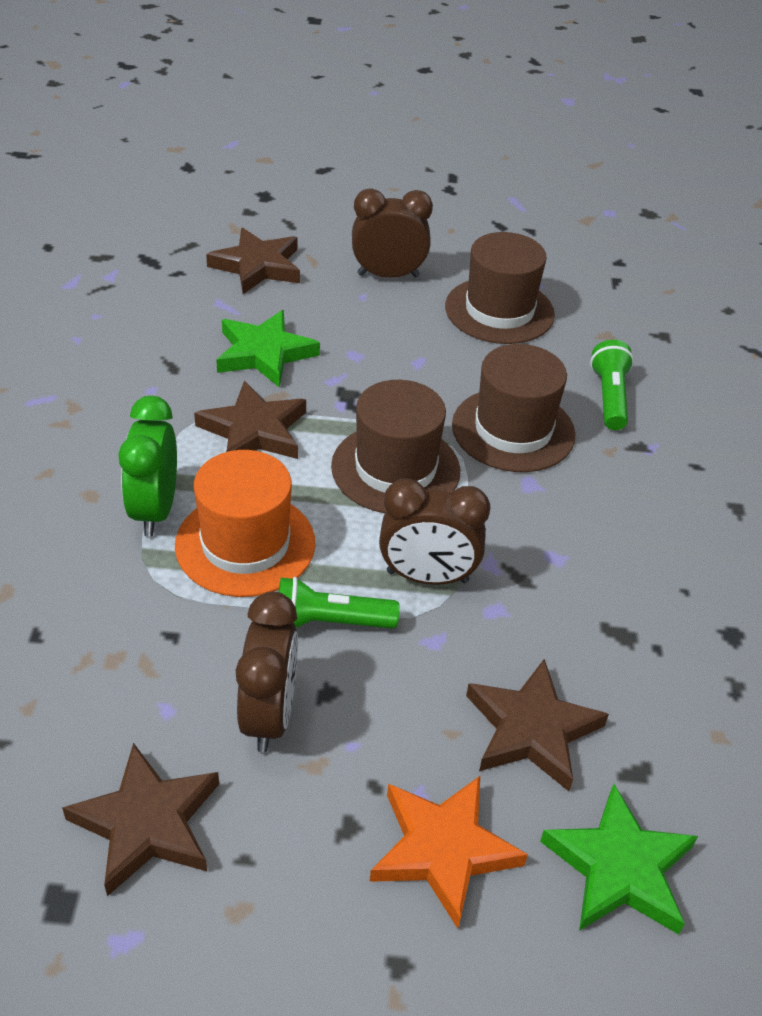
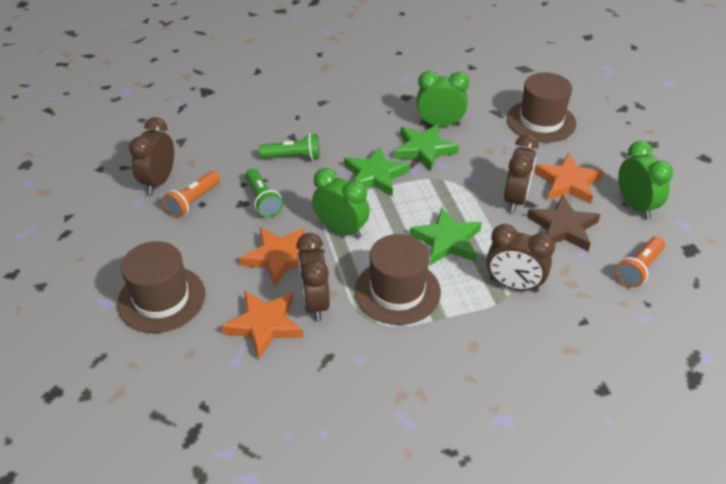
brown clock: [236,592,298,753] [352,188,433,278] [379,478,490,585] = 3 -> [129,117,174,194] [296,233,330,321] [486,224,555,292] [504,134,539,213] = 4
brown star: [62,743,219,896] [194,381,306,459] [206,228,300,294] [466,659,609,791] = 4 -> [527,195,600,251] = 1
green clock: [119,396,177,537] = 1 -> [312,168,370,239] [417,71,469,126] [618,141,673,219] = 3
green star: [216,310,320,388] [540,784,698,935] = 2 -> [344,146,410,197] [394,124,459,171] [410,207,482,265] = 3
orange flashlight: none = 0 -> [163,171,220,218] [616,236,665,288] = 2
orange hat: [175,450,315,597] = 1 -> none = 0
orange star: [370,776,528,929] = 1 -> [221,291,303,360] [240,228,305,287] [534,153,604,204] = 3

